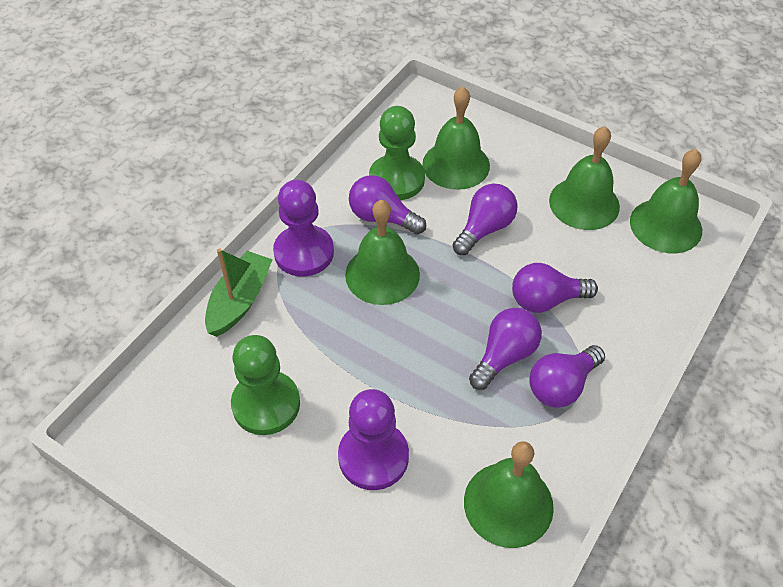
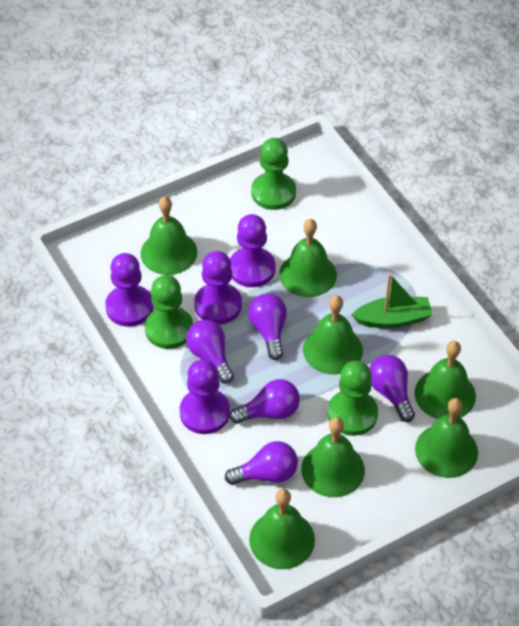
green bell: [345,200,420,305] [422,87,490,190] [464,441,554,548] [549,126,620,230] [630,149,702,253] = 5 -> [141,197,197,275] [249,489,315,569] [279,219,337,297] [301,417,365,497] [303,295,363,375] [415,341,476,419] [415,398,478,478] = 7
green pawn: [231,335,300,435] [369,106,425,200] = 2 -> [145,275,193,349] [251,138,296,210] [327,361,378,436] = 3
purple pawn: [273,180,334,277] [338,389,409,490] = 2 -> [105,253,154,327] [179,359,230,434] [194,251,242,324] [230,214,276,287] = 4

